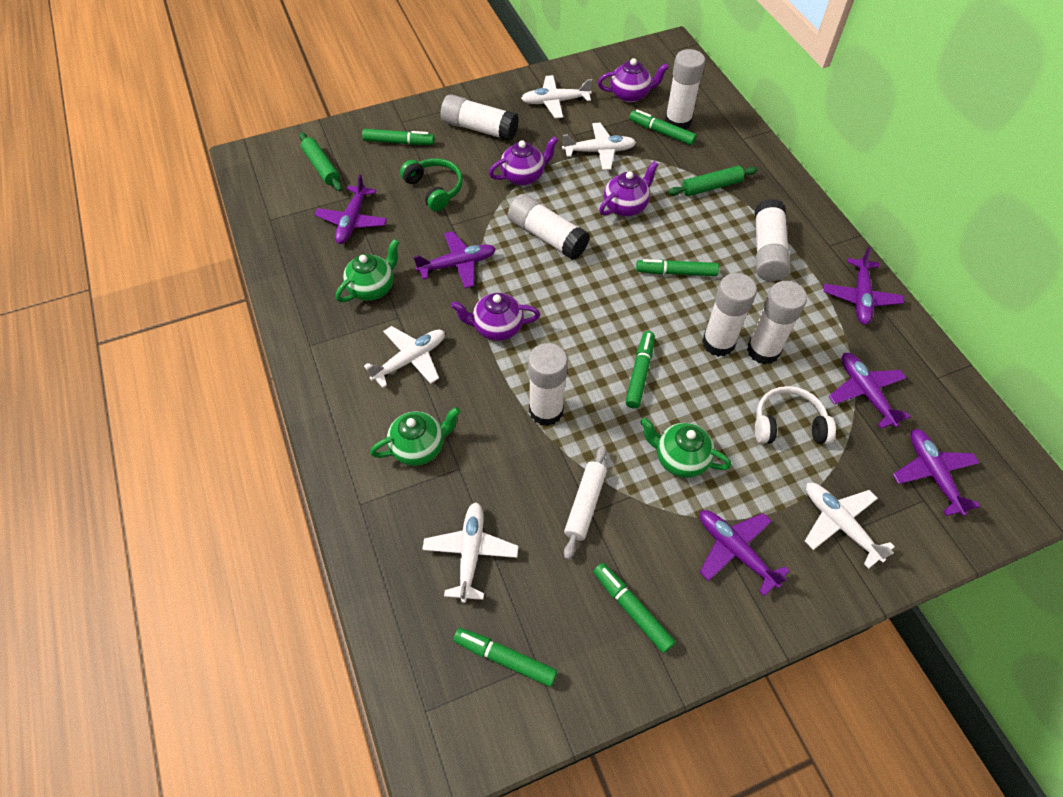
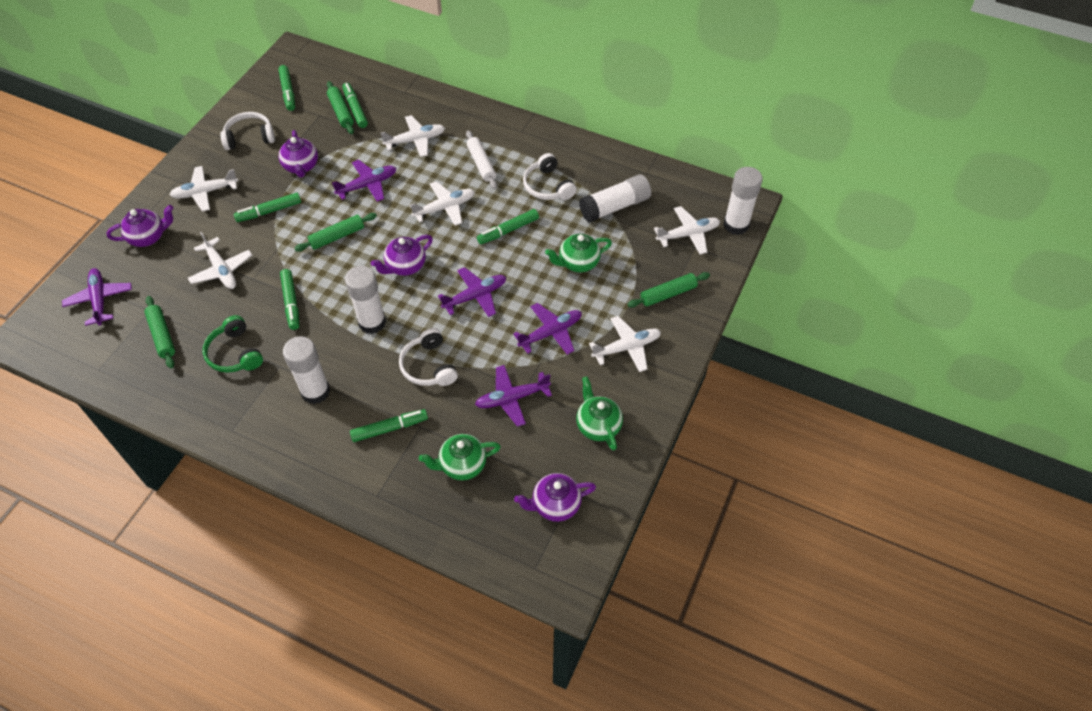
green rolling pin: [299,132,342,191] [668,166,758,196] = 2 -> [144,296,175,368] [294,213,377,252] [327,81,354,134] [627,272,710,308] = 4
purple plane: [314,174,387,244] [414,231,496,288] [699,510,790,596] [824,247,904,325] [829,353,910,429] [892,429,980,516] = 6 -> [62,268,132,326] [332,160,396,202] [438,267,506,317] [475,365,552,427] [513,303,582,355] = 5
white glue stick: [441,94,519,141] [508,194,590,260] [528,343,568,426] [665,49,705,130] [702,273,757,357] [747,281,807,364] [755,199,790,281] = 7 -> [283,336,330,404] [345,266,386,334] [579,174,651,222] [724,167,763,235] = 4
white headphones: [755,386,836,444] = 1 -> [220,112,275,150] [399,328,458,386] [523,153,577,200] = 3
white plane: [364,326,445,388] [422,502,519,603] [521,75,592,118] [562,123,636,170] [805,483,895,569] = 5 -> [170,166,238,212] [188,232,252,289] [381,115,445,157] [409,181,475,226] [589,316,661,372] [654,206,720,255] = 6

